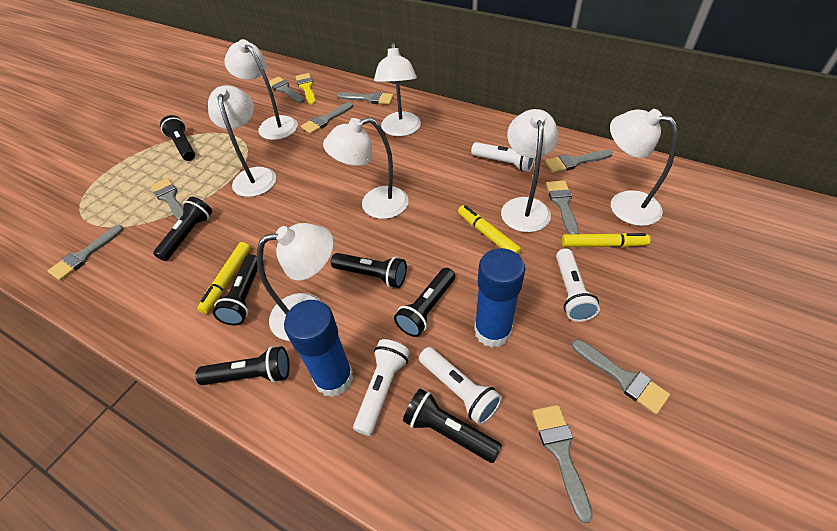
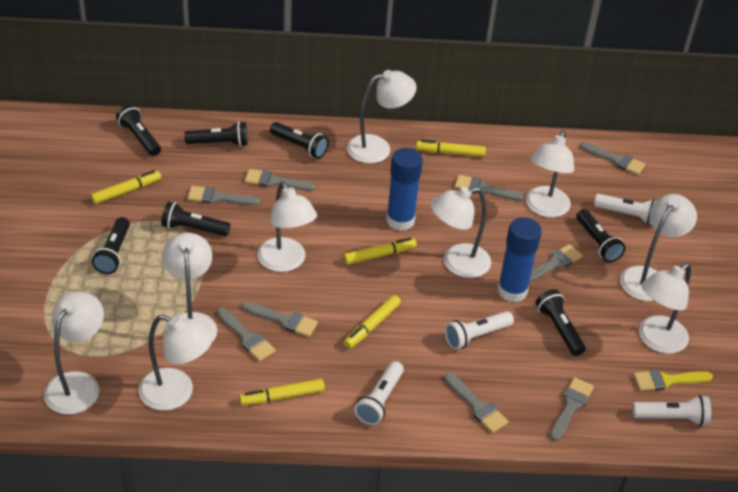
white lamp: [208,85,276,197] [224,39,298,140] [257,223,334,341] [323,117,409,219] [374,43,421,136] [501,109,558,232] [610,109,677,226] = 7 -> [44,292,104,414] [138,315,213,411] [162,233,217,341] [257,181,317,272] [347,70,417,163] [431,187,491,278] [526,130,574,217] [620,194,697,301] [639,263,691,354] = 9
yellow marker: [197,242,250,314] [458,205,522,255] [562,233,650,247] = 3 -> [91,170,161,204] [239,379,325,406] [343,237,417,265] [344,295,401,349] [416,140,486,157] = 5

